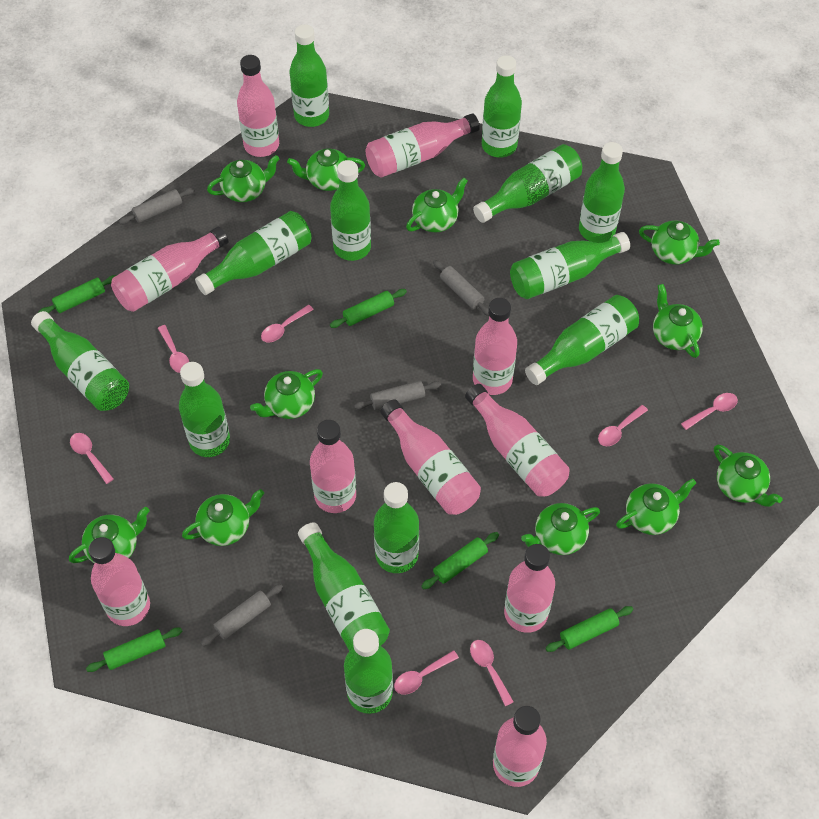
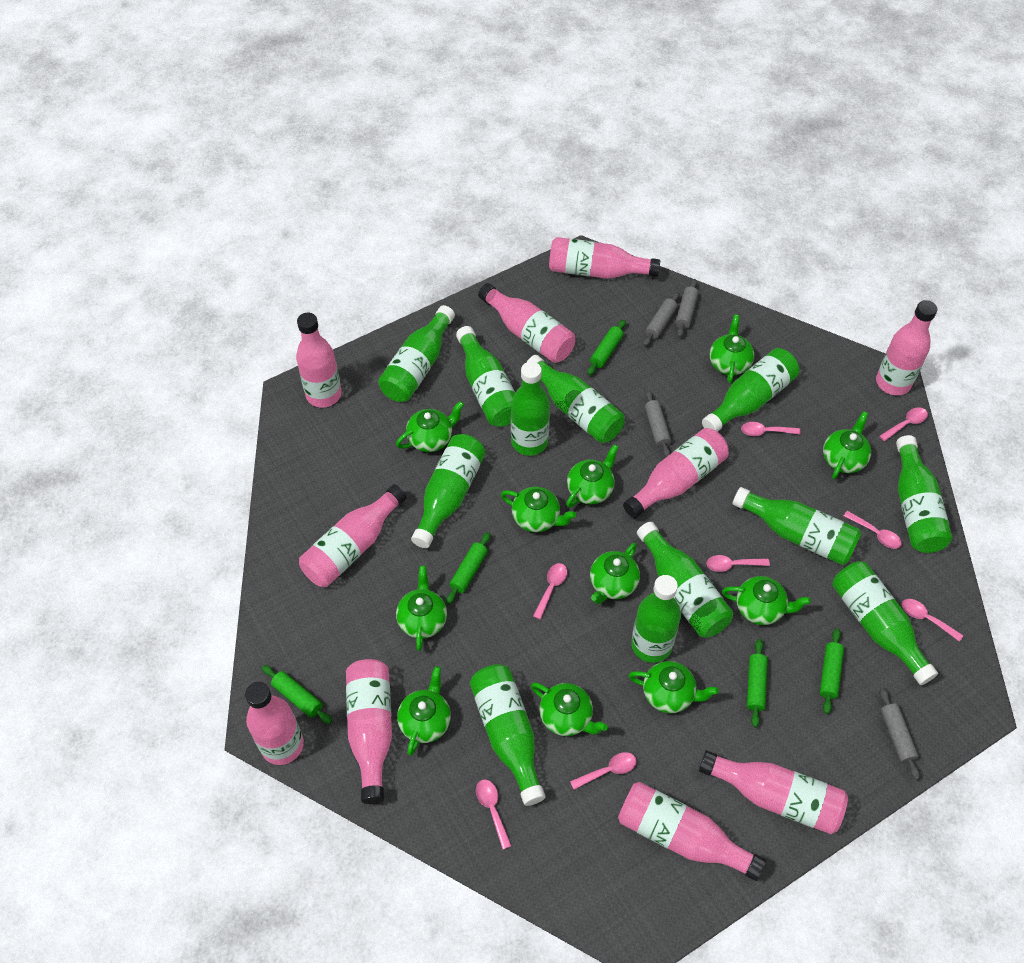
green bottle: [31,311,129,411] [179,362,230,457] [195,211,312,295] [289,24,329,127] [298,522,390,651] [330,160,371,261] [344,629,393,714] [374,482,419,573] [473,144,582,223] [482,55,522,158] [510,232,630,299] [525,295,639,385] [579,142,625,242] = 13 -> [378,305,455,402] [411,434,486,548] [456,326,515,427] [470,664,545,806] [511,361,550,456] [527,355,625,443] [631,575,681,663] [637,522,733,638] [702,348,799,432] [733,487,861,565] [832,561,938,685] [896,435,952,553] = 12
pink spoon: [70,433,114,484] [158,325,189,373] [261,305,314,343] [394,650,459,695] [470,640,514,706] [598,405,648,446] [681,393,738,430] = 7 -> [476,780,511,850] [533,563,567,620] [570,752,637,790] [707,555,770,572] [741,422,801,436] [844,511,902,549] [879,407,928,441] [902,599,963,642] = 8

